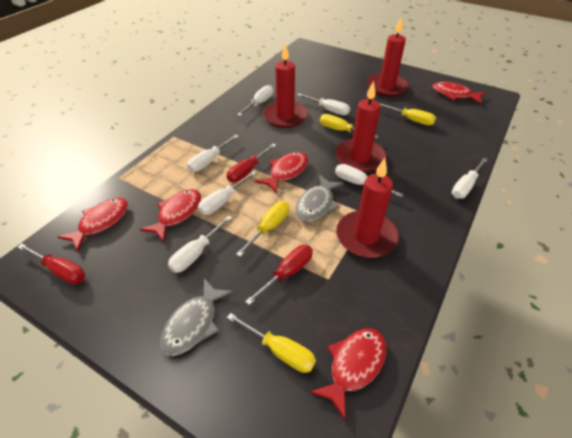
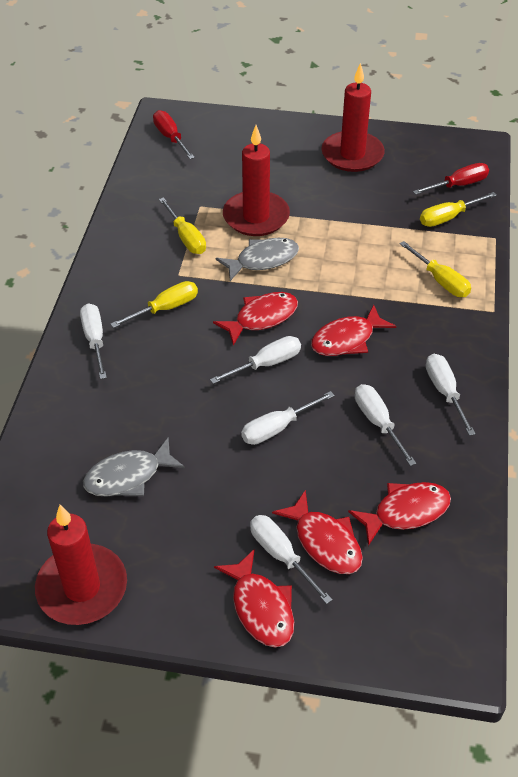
red candle: [263,43,308,128] [335,81,387,172] [336,158,399,258] [367,18,409,97] = 4 -> [35,505,127,625] [223,125,290,236] [321,63,385,172] = 3
red screwdriver: [17,244,85,284] [227,144,276,182] [245,245,313,305] = 3 -> [153,110,195,159] [413,163,489,195] = 2
white screwdriver: [168,216,232,273] [187,135,239,172] [198,171,256,215] [237,85,273,116] [298,93,350,115] [335,164,404,197] [452,158,488,199] = 7 -> [80,303,107,379] [210,336,301,384] [241,391,335,445] [250,515,333,604] [355,384,416,466] [426,354,476,436] = 6

